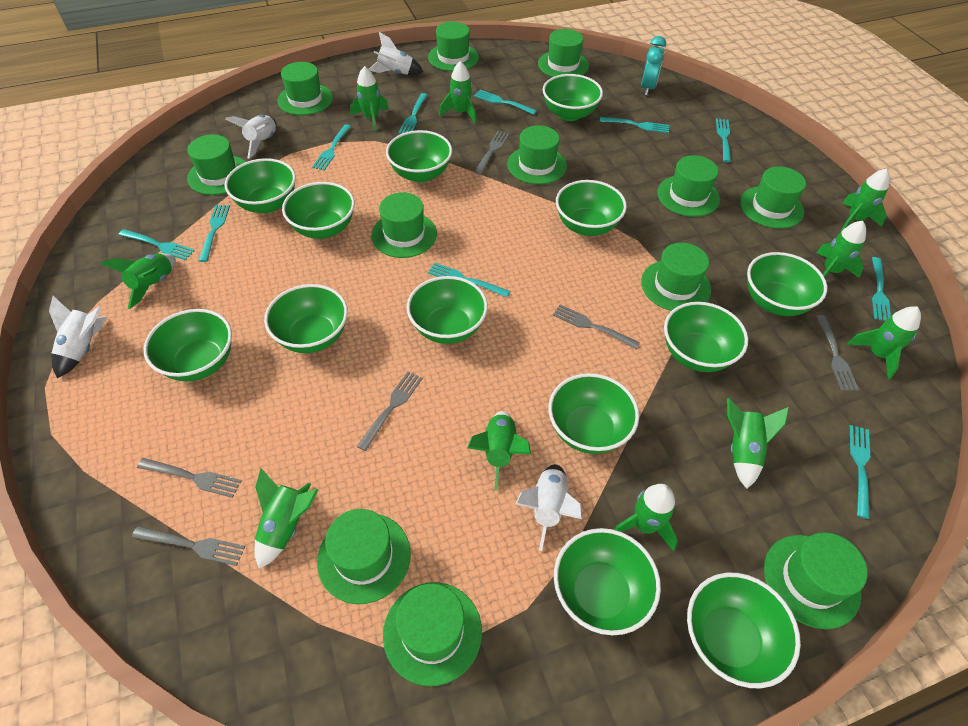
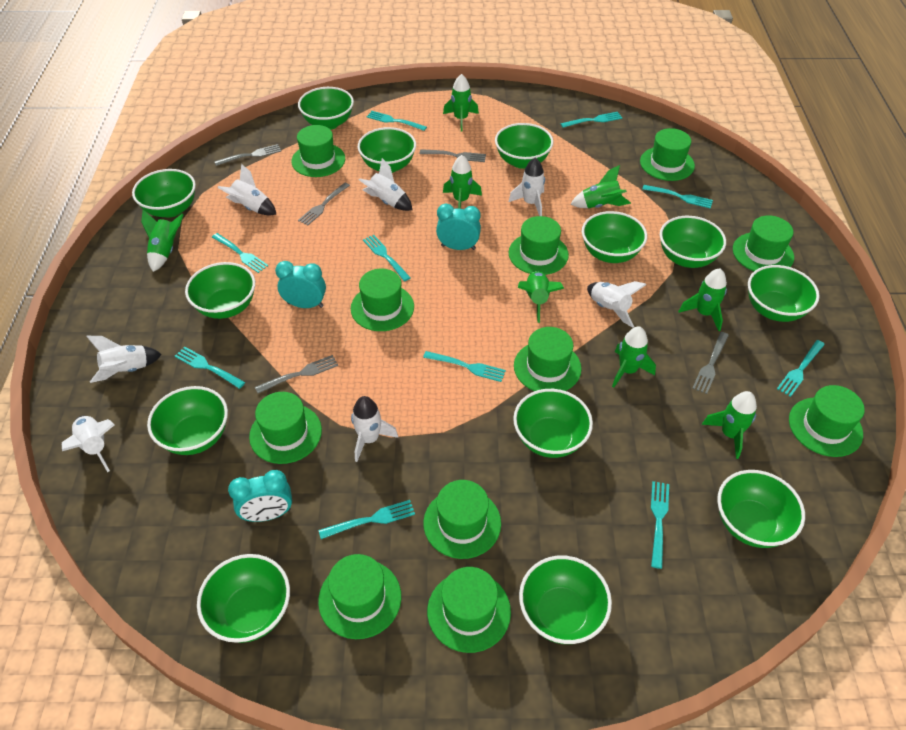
green hat: [187,134,246,195] [278,62,333,115] [317,509,411,604] [371,193,437,258] [383,582,482,686] [428,22,479,71] [507,125,567,184] [538,29,589,77] [641,243,711,311] [657,155,720,217] [740,166,806,229] [764,532,868,629] = 12 -> [249,392,322,464] [291,125,345,177] [318,554,401,639] [351,269,414,331] [423,480,501,559] [427,567,511,653] [509,216,569,275] [514,327,581,391] [640,128,695,181] [733,215,794,271] [789,385,865,457] = 11
green rocket: [100,253,176,309] [254,468,318,569] [350,66,389,131] [439,61,476,123] [467,411,531,491] [614,484,678,551] [727,398,789,489] [816,221,866,278] [840,168,890,231] [847,306,921,379] = 10 -> [141,210,184,272] [443,74,479,132] [443,155,482,209] [518,271,564,323] [571,165,631,208] [612,326,656,387] [679,268,727,331] [702,391,757,459] = 8
grey fork: [132,526,245,566] [137,458,241,498] [357,372,423,451] [474,131,509,175] [553,305,640,349] [816,315,859,391] = 6 -> [214,144,281,166] [255,355,338,393] [298,183,350,226] [420,149,486,162] [692,332,729,394] = 5
turquoise clock: [641,36,666,95] = 1 -> [228,470,292,522] [275,261,326,308] [436,203,481,250] = 3
white rocket: [49,296,107,378] [225,115,277,159] [369,32,423,75] [515,464,582,551] = 4 -> [62,416,114,472] [86,336,162,383] [218,164,277,215] [351,396,398,462] [359,158,412,211] [509,158,545,216] [587,281,646,328] = 7

